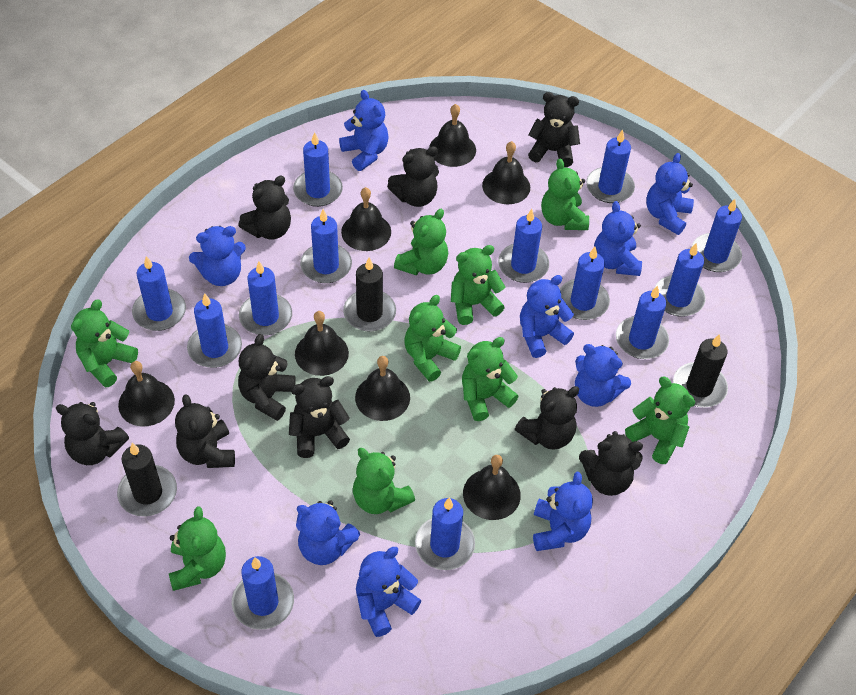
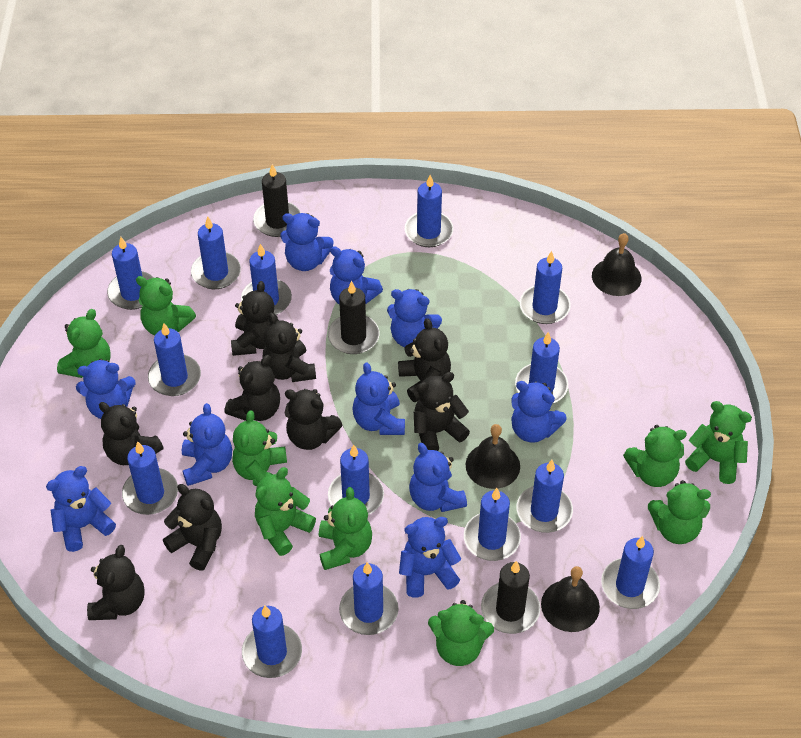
black bell: [118,361,175,427] [295,311,349,376] [341,187,391,251] [355,356,410,421] [429,104,476,167] [463,455,521,520] [482,141,530,204] = 7 -> [466,424,520,489] [541,566,600,632] [592,233,641,296] = 3
blue candle: [132,256,186,331] [187,293,242,368] [232,556,294,630] [239,261,292,335] [293,132,343,207] [300,209,352,283] [415,498,475,570] [498,209,549,283] [560,247,610,320] [586,129,635,203] [616,285,669,359] [655,243,706,317] [692,199,742,272] = 13 -> [107,237,154,310] [122,441,178,515] [148,323,201,396] [191,216,241,289] [241,244,292,315] [242,606,302,678] [328,445,384,515] [339,562,399,635] [405,175,453,247] [464,488,521,561] [515,332,568,404] [517,460,573,533] [520,251,571,324] [601,536,660,609] = 14
blue teddy bear: [189,226,246,286] [296,500,360,565] [339,90,389,171] [356,547,422,637] [520,275,574,358] [533,472,593,551] [575,344,631,407] [594,201,642,276] [646,153,694,235] = 9 -> [46,466,116,552] [76,359,136,419] [182,403,232,486] [280,213,334,271] [330,246,383,305] [352,362,405,435] [387,289,442,347] [399,517,461,597] [409,443,467,512] [511,381,567,443] = 10

